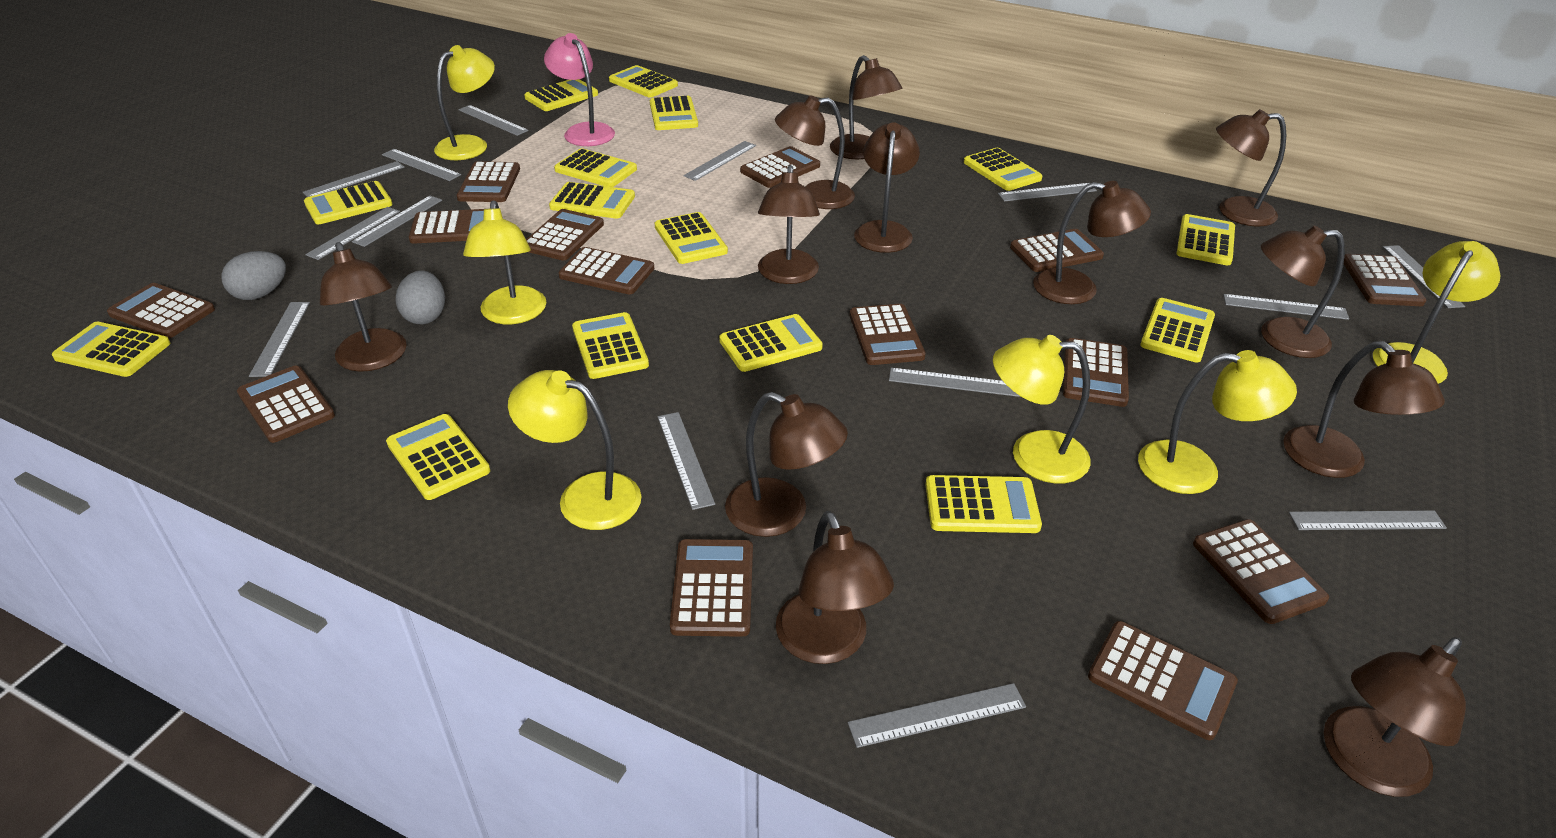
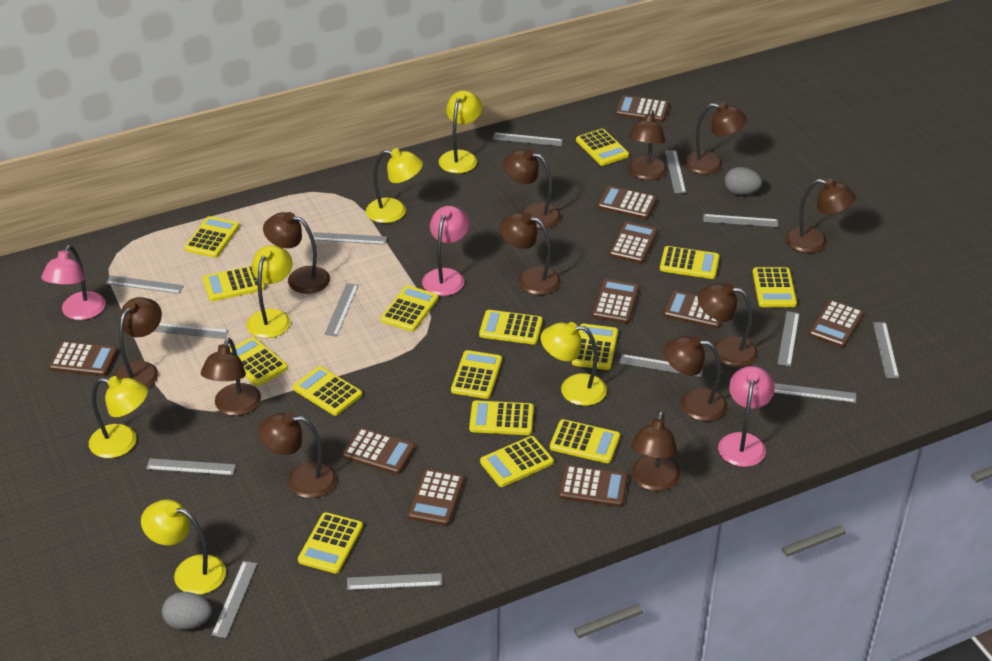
brown calculator: [107,283,215,338] [237,365,335,443] [409,209,484,244] [457,161,520,202] [526,209,604,260] [559,247,654,294] [670,539,753,637] [740,146,820,188] [849,304,926,365] [1010,229,1104,272] [1063,338,1129,407] [1088,621,1238,740] [1193,519,1329,624] [1344,254,1426,306] = 14 -> [49,341,118,376] [342,428,415,474] [408,469,465,526] [559,465,628,507] [592,279,640,323] [597,186,657,219] [609,221,658,263] [615,95,669,122] [663,291,722,328] [809,300,864,347] = 10
pink lamp: [544,33,615,146] = 1 -> [41,245,106,320] [422,206,469,296] [718,366,775,467] = 3

